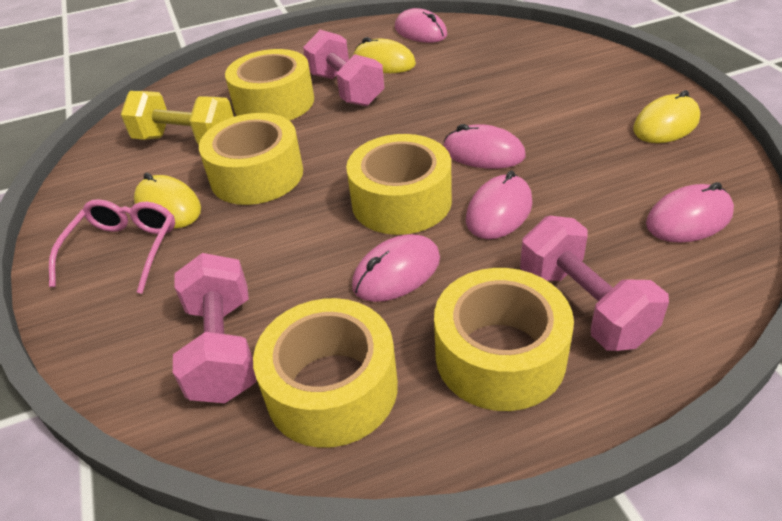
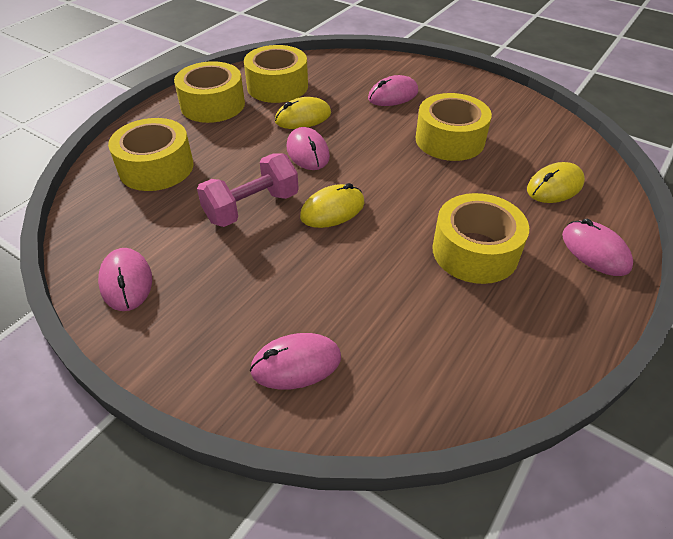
pink dumbbell: [173,253,256,403] [303,30,384,106] [520,216,669,351] = 3 -> [197,153,299,227] = 1
pink glasses: [49,199,175,294] = 1 -> none = 0
yellow dumbbell: [121,91,234,145] = 1 -> none = 0

